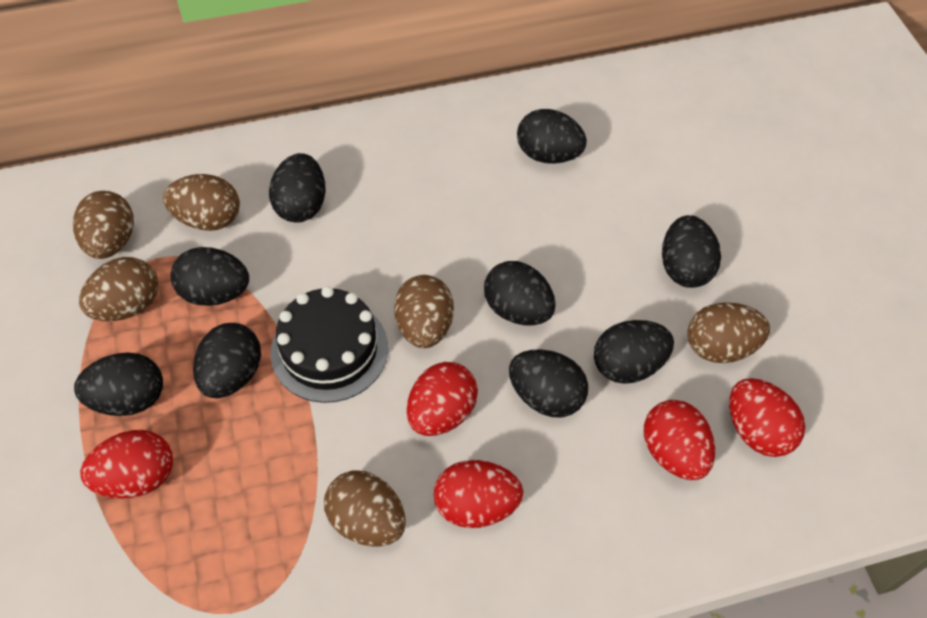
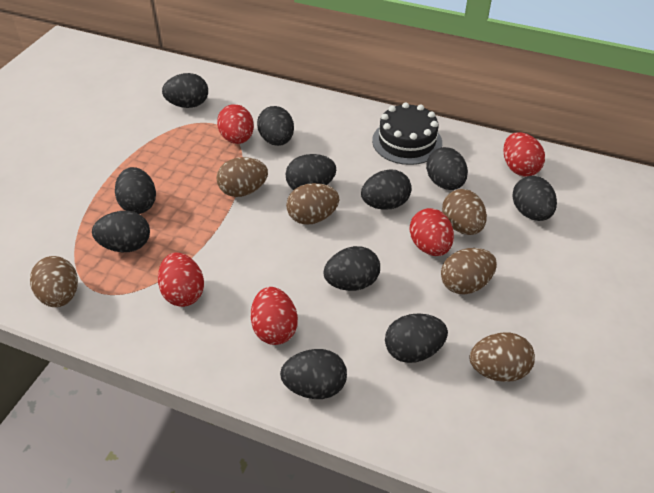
black egg: [74,352,163,416] [171,247,249,306] [193,323,261,398] [269,153,326,223] [484,261,556,325] [509,349,588,417] [517,109,587,164] [594,320,674,384] [662,215,721,288] = 9 -> [92,211,150,252] [115,167,156,214] [162,73,208,108] [257,106,294,146] [280,349,347,399] [285,154,336,190] [323,246,380,291] [361,170,411,210] [385,313,448,363] [426,147,468,190] [512,176,557,221] = 11

